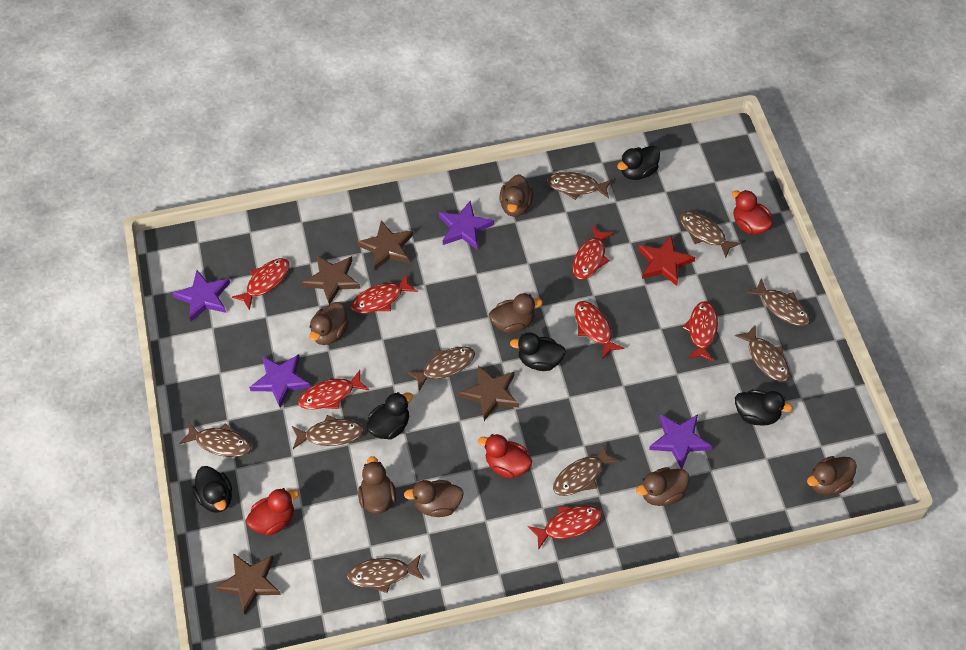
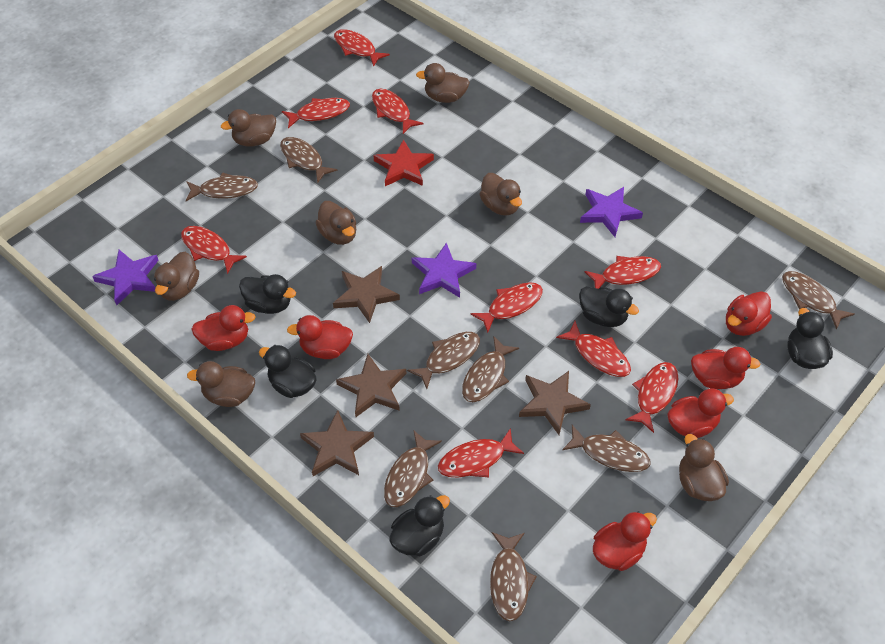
brown fish: [179,422,251,457] [292,415,364,449] [347,554,424,593] [407,346,475,391] [546,172,612,200] [553,444,620,496] [680,212,741,258] [735,324,790,382] [746,278,810,326] = 9 -> [186,172,258,201] [280,137,337,183] [384,430,442,507] [407,332,480,389] [462,336,519,402] [490,532,537,621] [562,425,651,472] [782,271,855,329] = 8
purple star: [172,270,230,321] [249,354,311,408] [439,201,494,249] [649,414,712,469] = 4 -> [92,250,159,305] [412,242,476,298] [580,187,643,237] = 3
red duck: [246,488,299,536] [478,434,532,479] [731,190,773,234] = 3 -> [191,305,256,351] [287,315,353,359] [593,511,657,571] [667,388,734,438] [691,347,761,389] [726,291,772,336] = 6
red fish: [232,258,289,311] [298,370,369,409] [351,274,418,313] [528,505,602,550] [573,226,614,280] [574,301,624,359] [683,301,718,361] = 7 -> [181,226,247,274] [282,98,350,128] [334,29,390,67] [372,89,423,134] [438,428,524,477] [470,282,543,333] [556,321,631,377] [585,256,661,289] [625,362,678,433] = 9

